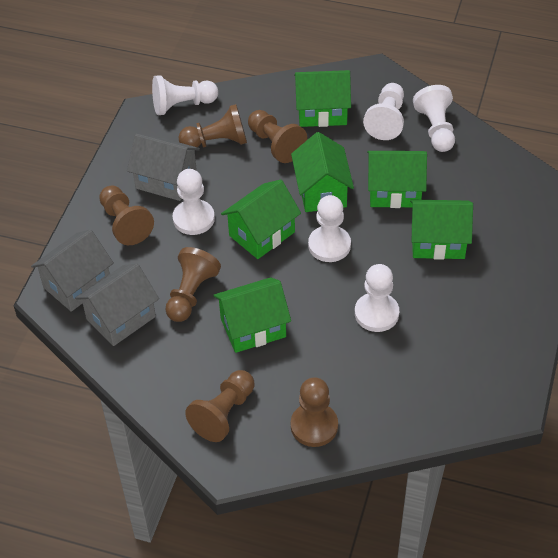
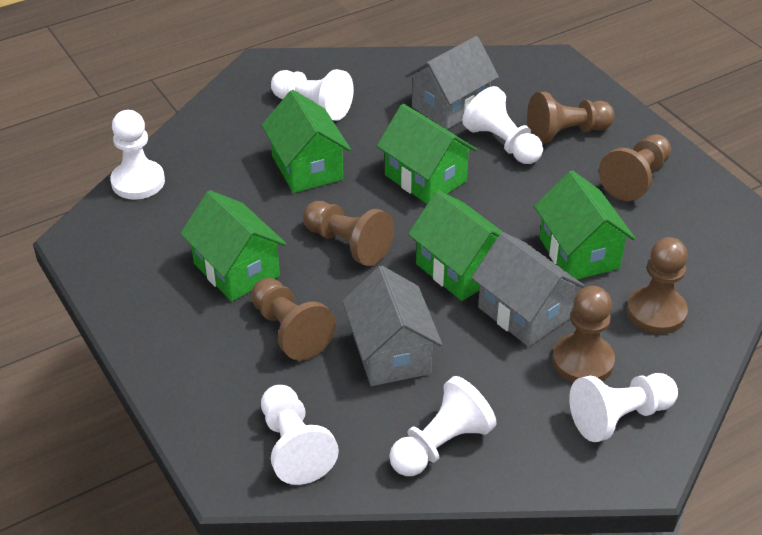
green house: [213,277,291,353] [221,179,301,259] [291,132,354,212] [294,70,351,127] [367,151,427,208] [410,200,473,260] = 6 -> [180,190,287,301] [261,90,351,193] [377,104,477,204] [408,190,503,301] [534,170,635,280] = 5

